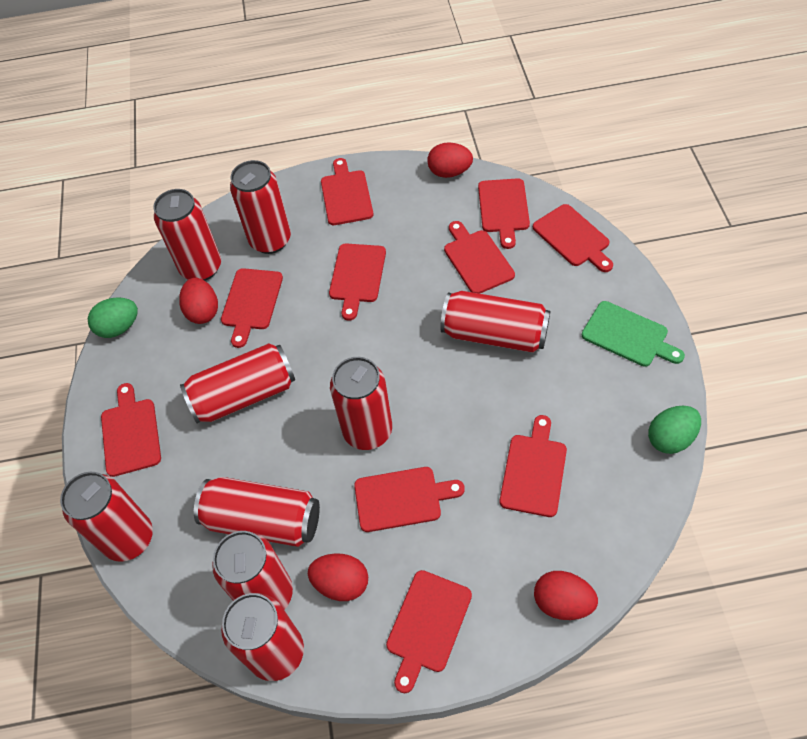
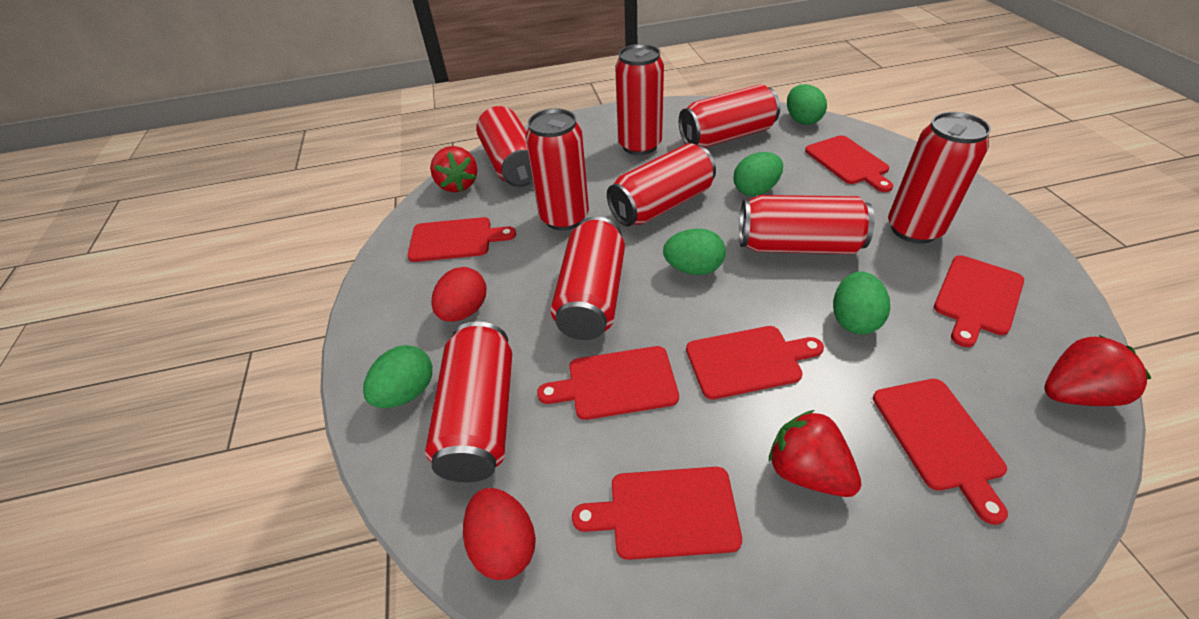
green cutting board: [582,301,685,367] = 1 -> none = 0
green egg: [88,297,138,338] [648,406,701,454] = 2 -> [363,345,432,408] [663,229,726,275] [733,152,783,196] [787,84,827,125] [833,271,890,335] = 5
red cutting board: [101,383,161,477] [221,268,283,348] [321,158,373,225] [329,243,386,321] [354,467,465,532] [386,570,472,693] [444,221,515,294] [478,178,530,249] [500,415,567,517] [533,204,613,272] = 10 -> [408,217,516,262] [537,346,679,420] [572,467,742,560] [686,326,824,400] [805,135,893,192] [873,379,1008,525] [934,255,1024,347] = 7
red egg: [179,278,218,324] [308,553,368,601] [427,142,473,178] [534,571,598,620] = 4 -> [431,267,487,322] [463,488,536,580] = 2
red strawberry: none = 0 -> [430,146,477,192] [769,410,861,497] [1045,335,1151,406] = 3

